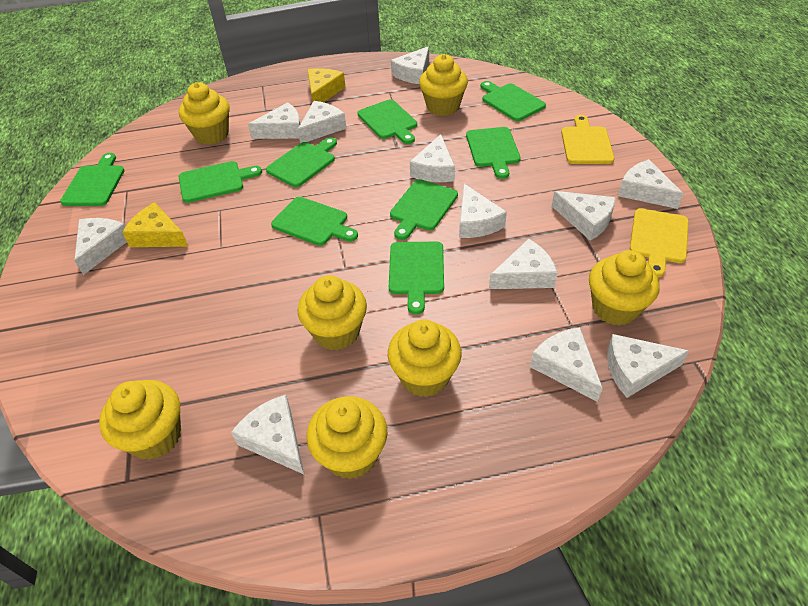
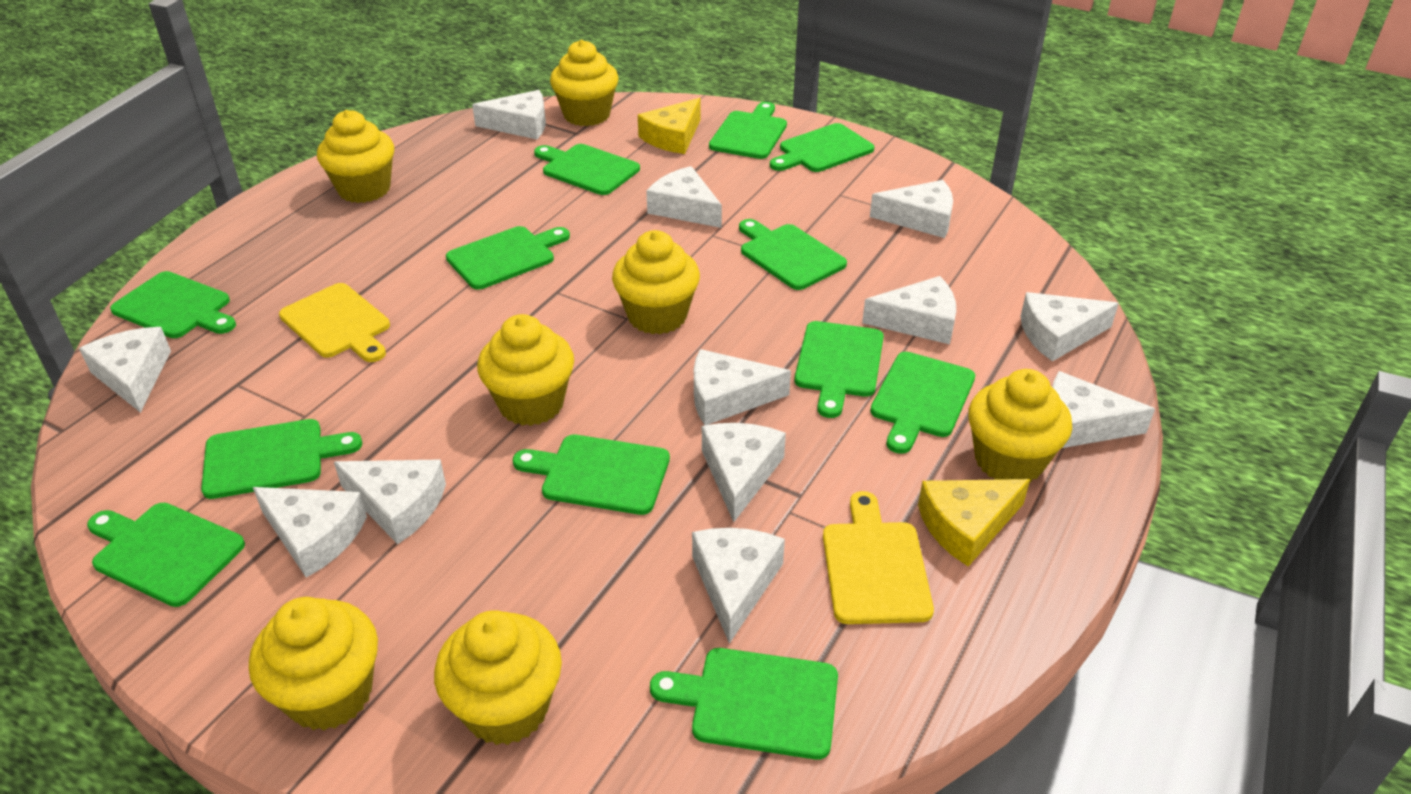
green cutting board: [60,153,125,206] [179,161,262,203] [266,137,337,187] [271,197,358,246] [358,99,417,144] [389,242,444,314] [390,179,458,240] [466,127,521,179] [480,81,546,121] = 9 -> [87,503,245,607] [110,271,236,338] [201,419,362,499] [446,226,570,290] [513,434,670,515] [534,144,640,195] [650,648,838,760] [709,102,787,159] [739,219,847,290] [770,123,874,172] [795,321,884,418] [870,352,975,454] = 12

